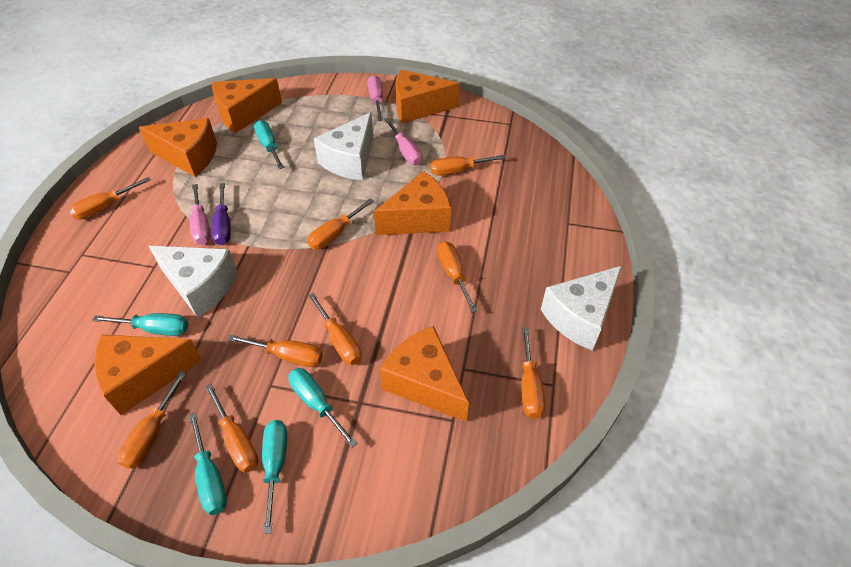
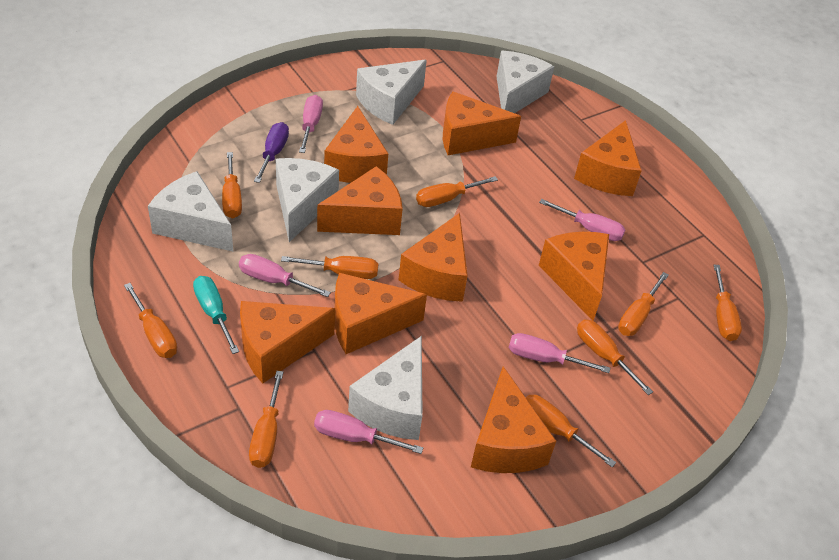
orange cheese: [94,335,203,415] [139,118,217,177] [212,78,282,134] [374,171,451,235] [380,326,469,422] [396,69,459,123] = 6 -> [240,301,335,383] [317,166,403,235] [324,106,388,183] [335,273,427,354] [399,213,468,302] [443,92,521,155] [471,366,556,473] [539,232,609,321] [574,120,642,196] = 9
pink screwdriver: [190,184,211,245] [368,75,383,121] [384,118,422,165] = 3 -> [239,254,331,297] [299,95,323,153] [314,410,423,454] [509,333,610,373] [539,199,625,241] = 5
turquoise screwdriver: [92,313,188,336] [189,412,227,515] [254,120,284,169] [262,420,287,534] [288,368,358,448] = 5 -> [193,276,239,354] = 1
white cheese: [149,246,238,318] [314,112,373,181] [541,266,622,351] = 3 -> [148,171,233,252] [276,158,339,242] [348,336,423,440] [356,60,427,125] [496,51,554,113] = 5

